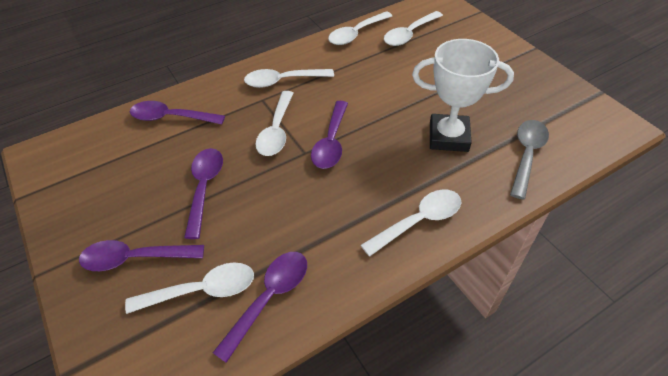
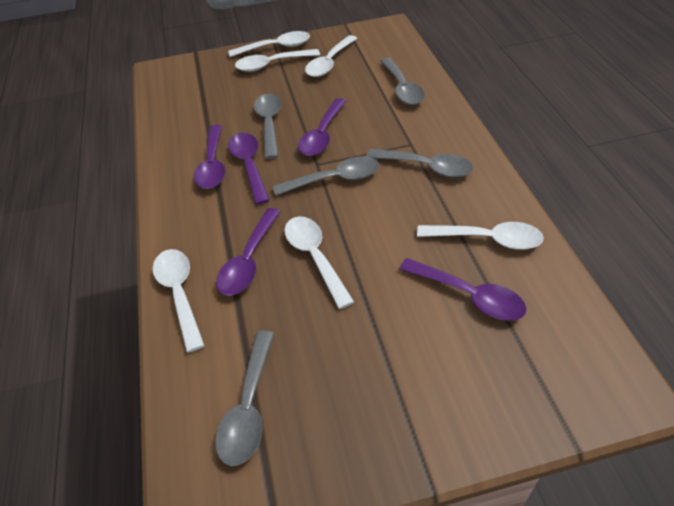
grey spoon: [510,120,549,199] = 1 -> [215,331,274,466] [254,94,282,159] [273,156,379,196] [366,149,473,177] [380,57,425,105] = 5
white trophy: [412,39,514,152] = 1 -> none = 0

